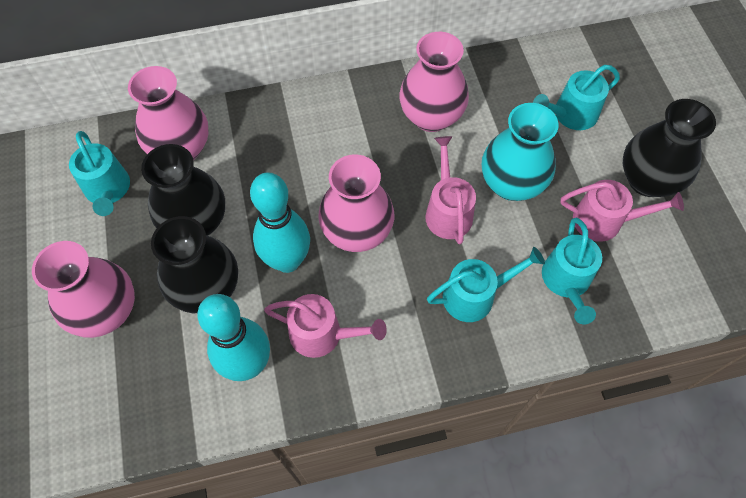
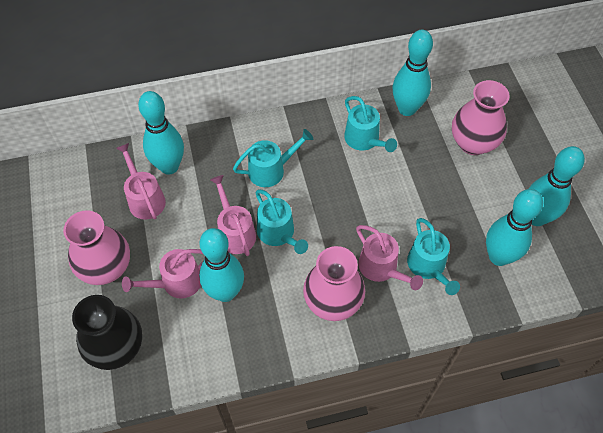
black vase: [141,144,225,236] [151,216,238,313] [623,99,716,197] = 3 -> [72,295,142,370] = 1
pink vase: [32,241,135,338] [128,66,208,161] [318,155,394,252] [399,32,469,132] = 4 -> [63,210,130,285] [303,246,365,321] [452,80,510,155] = 3
pink watering can: [264,294,387,358] [425,136,476,244] [561,180,684,242] = 3 -> [116,143,166,220] [122,249,203,299] [210,175,256,256] [356,225,423,290] = 4
turquoise bowling pin: [197,294,270,381] [250,172,310,273] = 2 -> [138,91,184,175] [199,228,244,302] [392,30,433,116] [486,189,543,266] [529,146,585,226] = 5
turquoise vase: [482,103,558,201] = 1 -> none = 0

